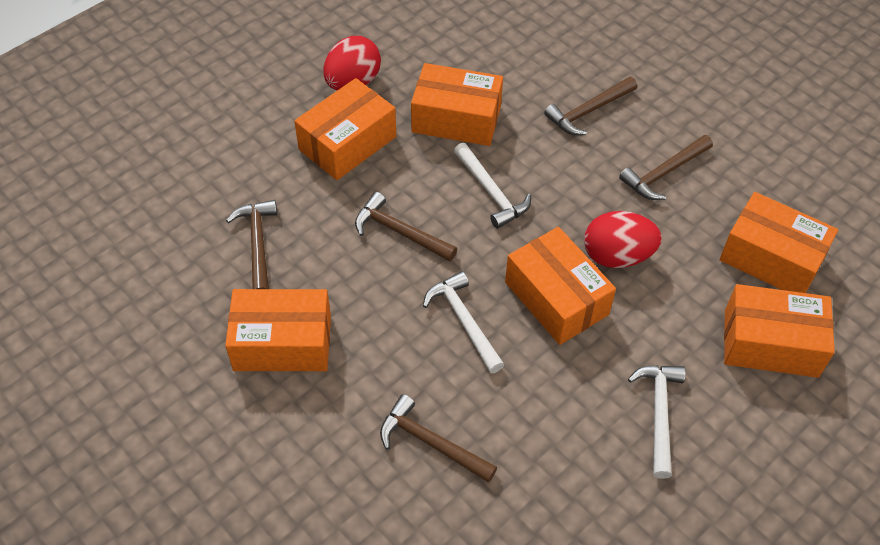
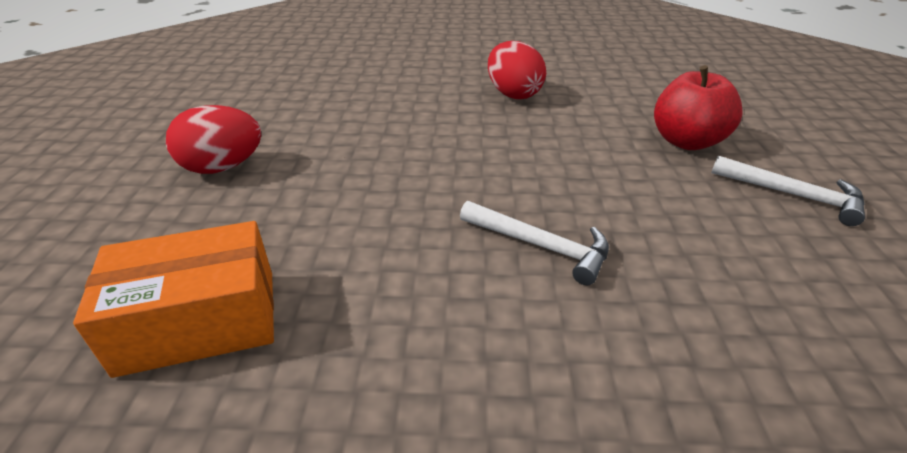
brown hammer: [226,200,277,289] [355,192,457,261] [380,394,497,483] [544,77,637,135] [619,135,713,200] = 5 -> none = 0
orange box: [225,289,331,371] [294,78,396,180] [411,63,503,146] [505,227,616,345] [720,192,838,293] [724,284,835,378] = 6 -> [73,221,274,378] = 1
red apple: none = 0 -> [654,65,743,150] = 1
white hammer: [423,271,504,373] [454,143,531,229] [628,366,686,479] = 3 -> [460,201,609,285] [711,156,865,226] = 2

